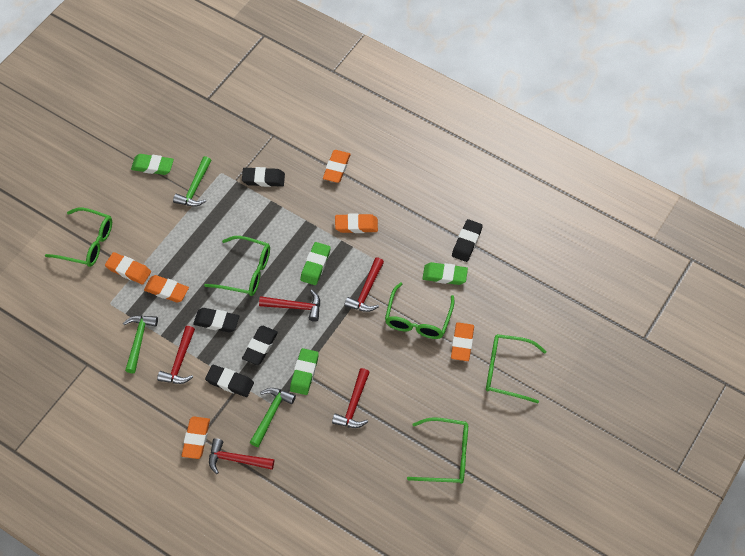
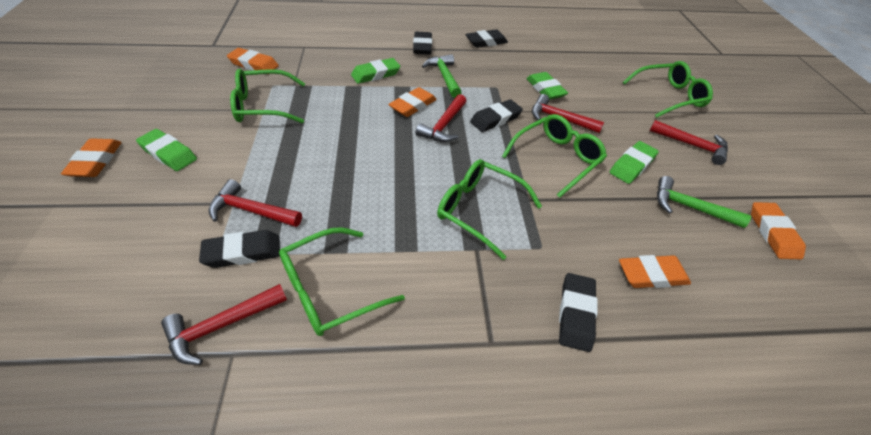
green hammer: [123,316,158,373] [173,156,212,207] [250,388,296,447] = 3 -> [422,54,462,98] [657,176,751,228] = 2
orange eraser: [105,252,151,285] [144,275,189,303] [182,416,210,459] [323,150,350,183] [335,213,378,233] [451,322,474,361] = 6 -> [61,138,122,177] [227,48,279,71] [388,87,437,117] [619,255,691,288] [751,202,806,259] = 5

